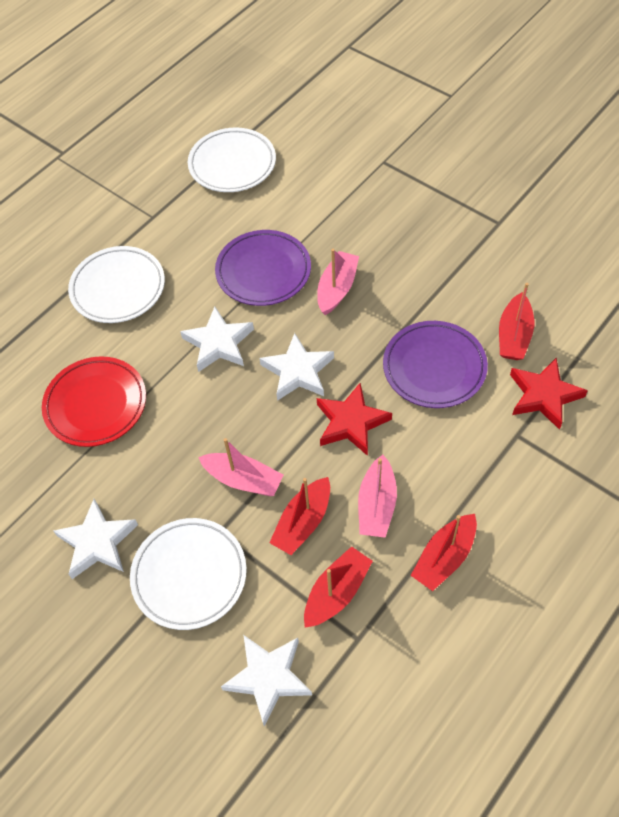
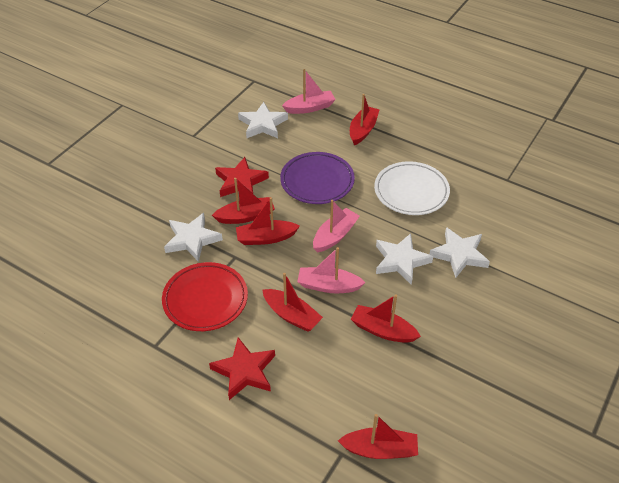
purple plate: [215,230,311,306] [383,321,488,408] = 2 -> [280,152,355,204] = 1
red boat: [269,477,330,555] [304,546,373,628] [411,514,477,591] [499,283,534,360] = 4 -> [212,178,275,224] [236,197,300,245] [262,273,323,332] [338,414,418,459] [350,94,379,145] [351,294,421,343] = 6
white plate: [68,246,165,323] [130,518,247,630] [188,128,276,192] = 3 -> [374,161,450,215] = 1

